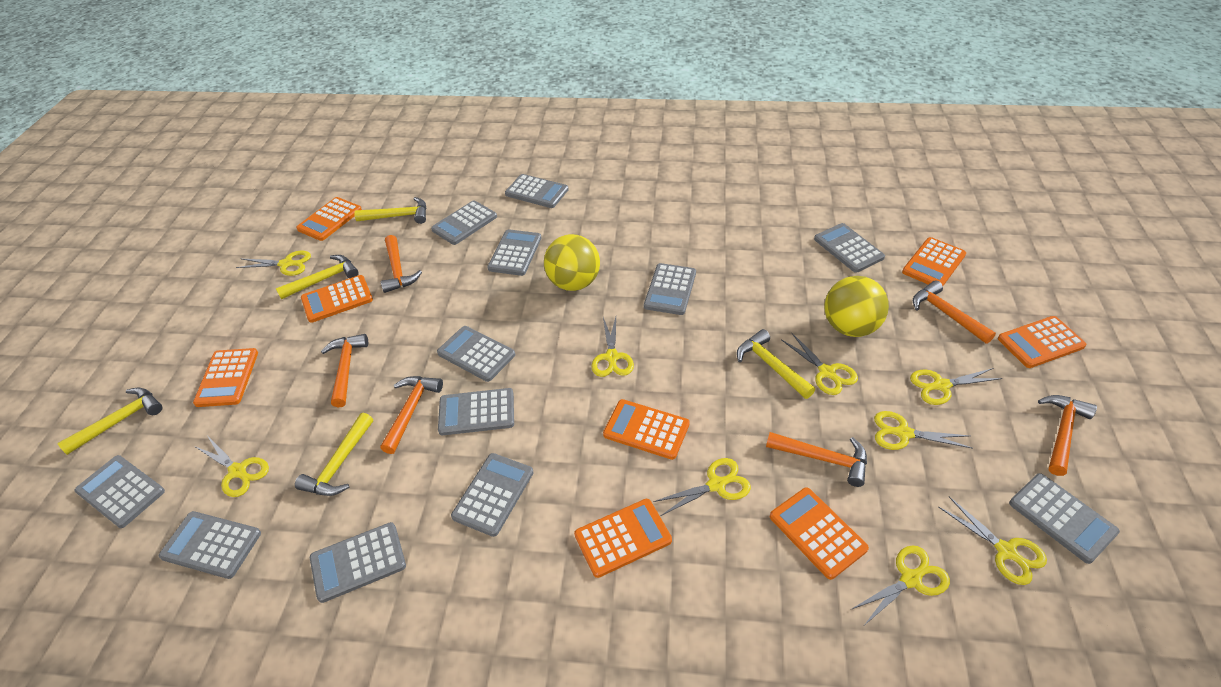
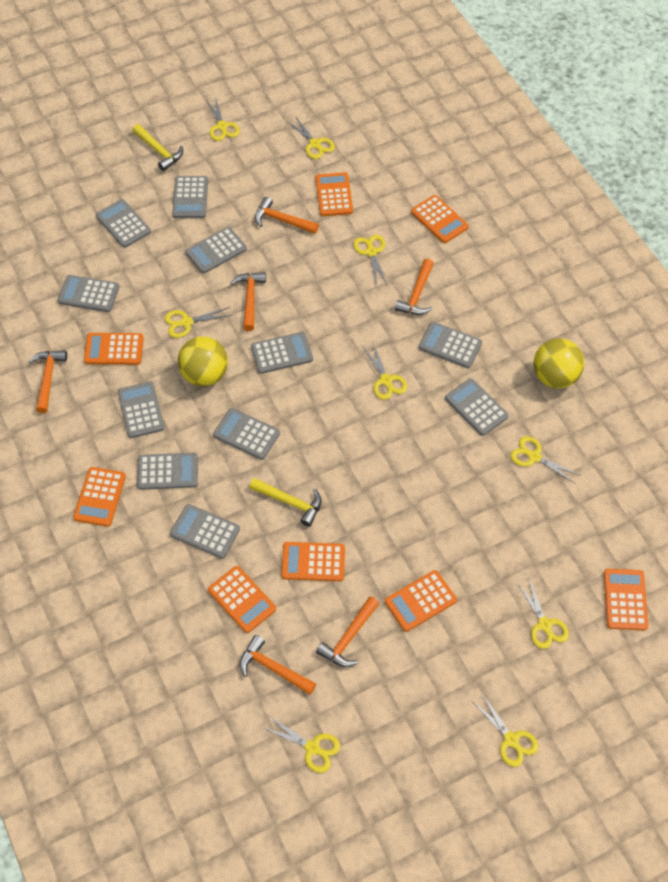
grey calculator: [75,455,165,528] [159,511,261,579] [310,522,406,603] [431,200,497,245] [437,326,515,382] [438,388,514,435] [451,453,534,537] [487,229,542,276] [505,174,569,208] [644,263,696,315] [814,223,885,273] [1009,473,1120,564] = 12 -> [58,275,119,312] [96,199,151,248] [118,382,164,438] [137,453,198,490] [170,504,240,559] [172,176,208,218] [185,227,247,274] [213,408,280,460] [251,332,313,374] [418,322,482,368] [445,378,509,436] = 11
yellow hammer: [57,388,163,455] [275,255,359,299] [295,413,373,496] [354,197,426,224] [737,329,815,399] = 5 -> [132,124,183,171] [249,478,322,527] = 2

